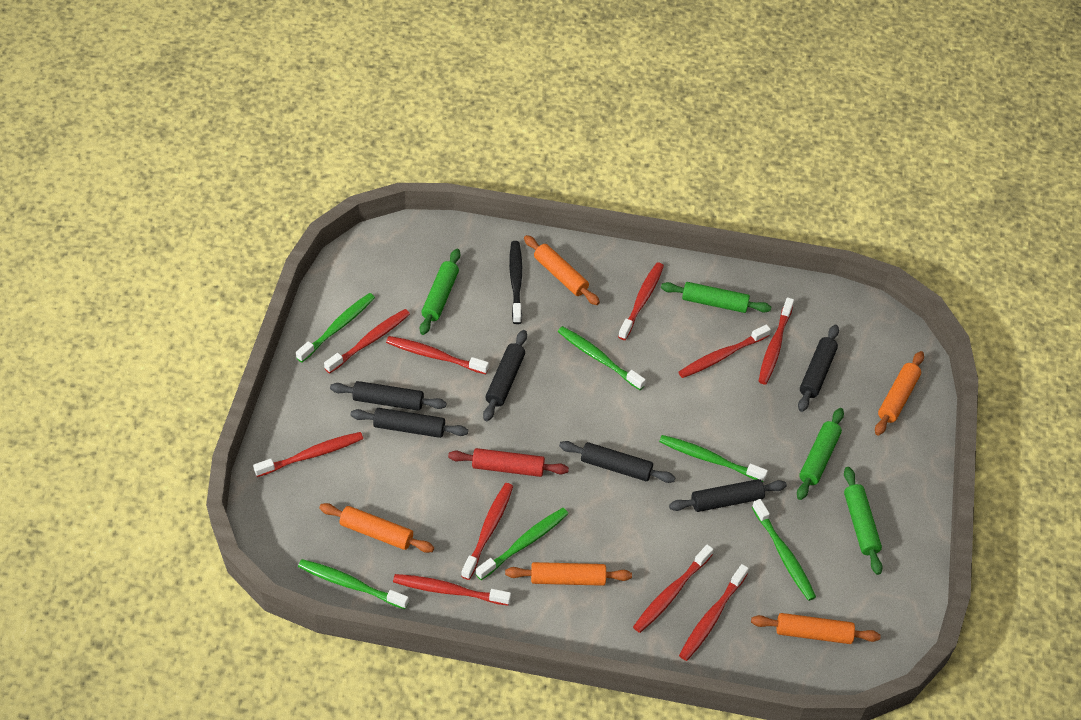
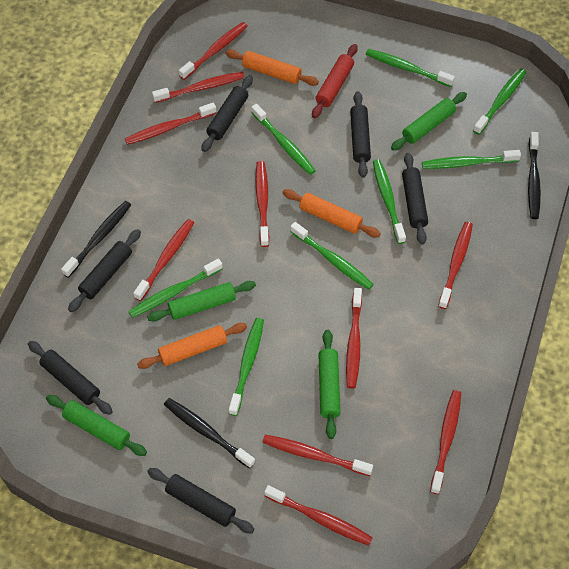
black toothbrush: [509,241,522,324] = 1 -> [61,201,131,278] [164,398,255,469] [528,132,541,219] = 3
green toothbrush: [296,293,375,362] [298,559,409,609] [476,508,568,580] [558,326,646,390] [659,435,768,482] [752,499,816,601] = 6 -> [128,259,223,318] [229,318,264,416] [251,104,316,175] [290,222,374,290] [366,49,455,87] [373,159,406,244] [422,150,521,169] [473,68,527,135] = 8
orange rolling pin: [319,503,434,553] [505,562,632,586] [524,235,600,305] [751,613,881,644] [875,351,924,435] = 5 -> [137,323,247,369] [225,49,319,86] [283,189,381,237] = 3

